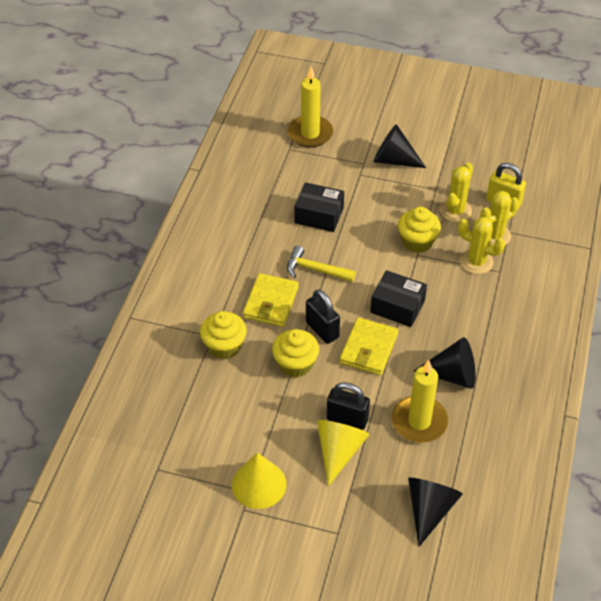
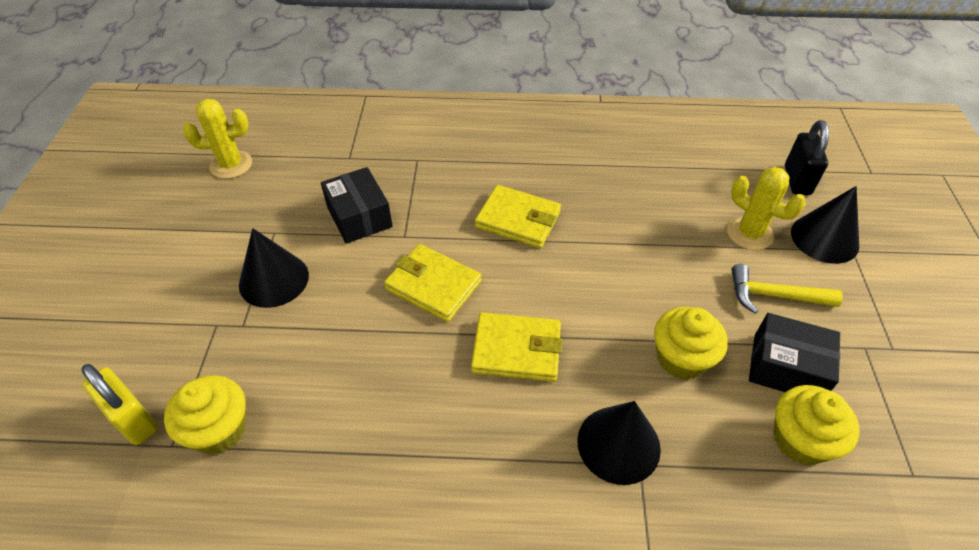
black padlock: [306,289,340,344] [327,382,370,430] = 2 -> [785,120,829,195] = 1
yellow cactus: [440,163,473,223] [458,217,505,274] [480,191,519,245] = 3 -> [183,99,252,179] [727,167,806,250] = 2
yellow candle: [288,67,333,147] [392,360,448,443] = 2 -> none = 0
yellow cone: [232,452,287,509] [317,420,370,486] = 2 -> none = 0
yellow wallet: [243,273,299,327] [340,317,398,375] = 2 -> [384,244,482,322] [471,312,562,382] [475,185,561,248] = 3

